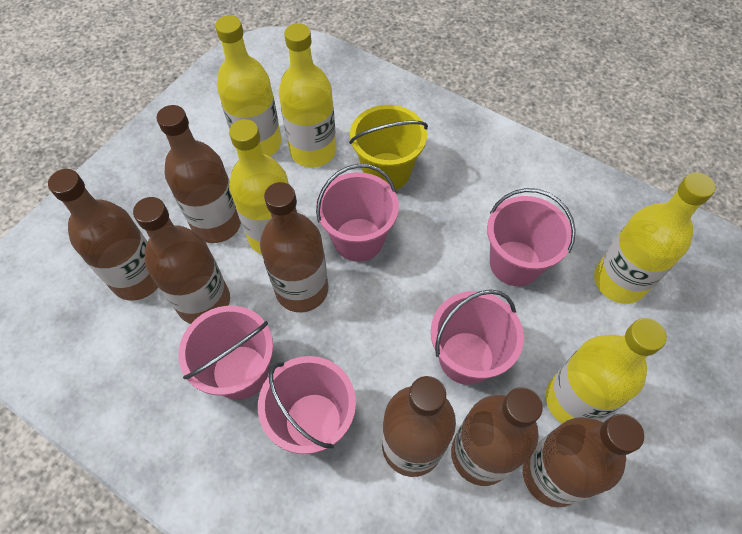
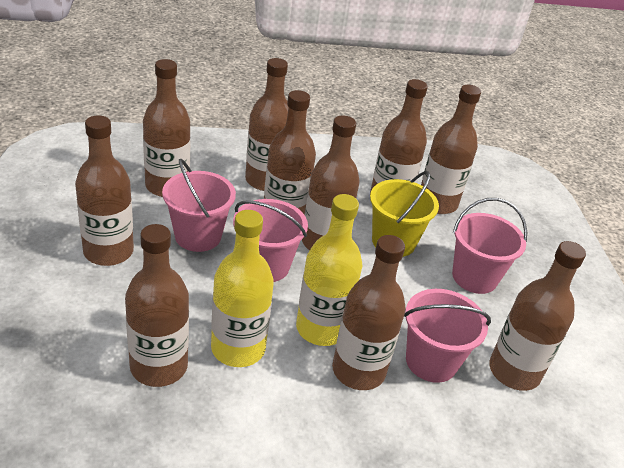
brown bottle: [48,169,158,301] [133,197,230,324] [157,105,241,243] [260,182,328,312] [382,376,456,477] [451,387,543,486] [523,414,644,508] = 7 -> [75,115,134,266] [125,224,189,387] [143,59,191,197] [245,58,288,191] [264,90,316,215] [302,116,360,250] [332,235,406,390] [370,79,428,194] [421,85,481,214] [489,241,586,391] = 10
pink bucket: [178,306,273,400] [258,356,356,454] [316,164,399,262] [431,290,524,385] [487,188,576,286] = 5 -> [162,159,236,252] [233,199,308,282] [404,289,491,383] [452,198,527,294] = 4
yellow bottle: [215,15,282,156] [229,119,289,255] [279,23,336,167] [546,318,667,424] [594,172,715,304] = 5 -> [211,210,274,367] [296,194,362,346] = 2

